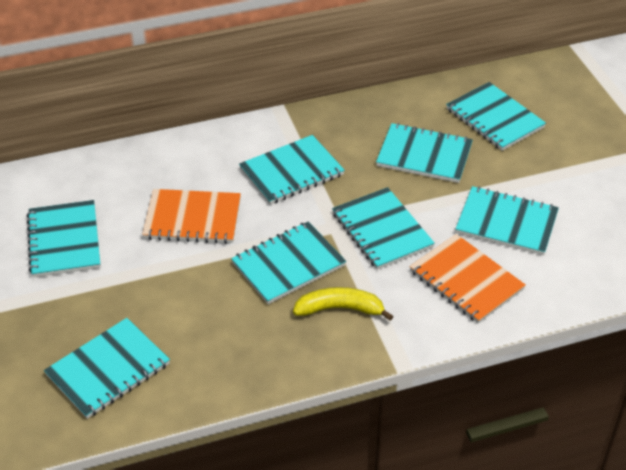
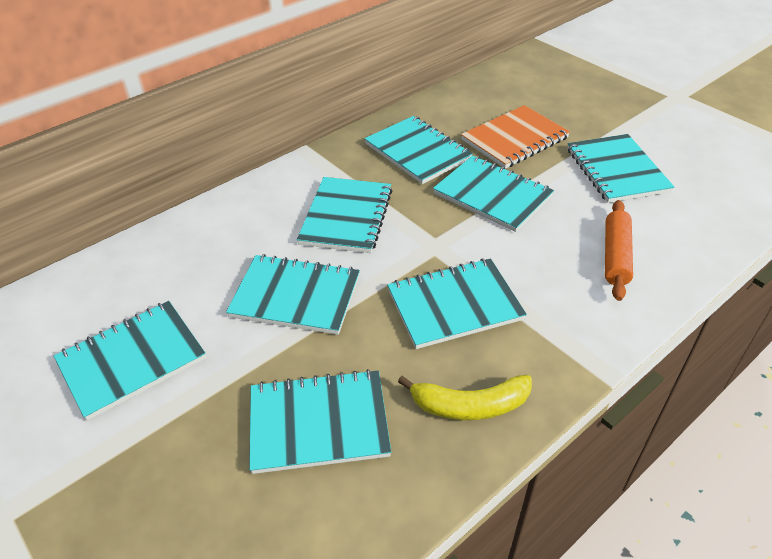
orange notebook: [142,189,241,244] [410,234,526,324] = 2 -> [461,105,570,169] = 1
orange rolling pin: none = 0 -> [605,200,633,301] = 1

